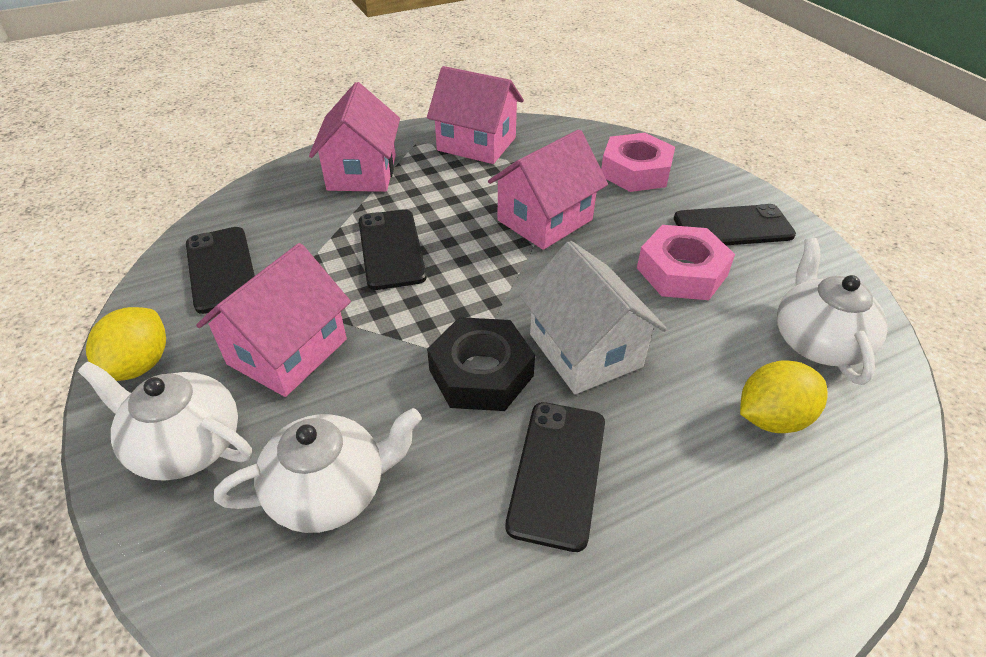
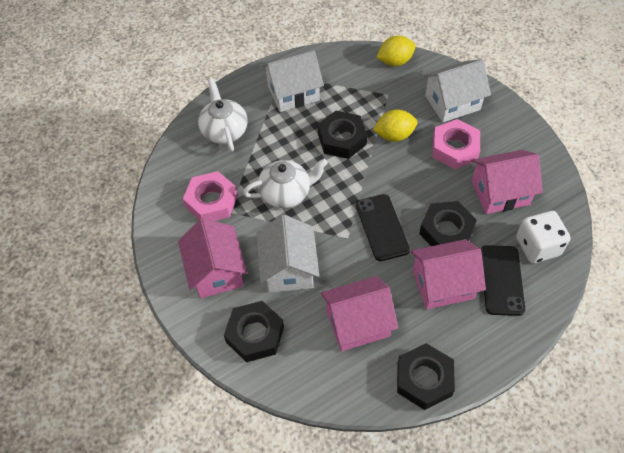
black nut: [427,317,535,411] = 1 -> [224,301,284,362] [318,111,367,159] [397,343,455,410] [419,201,477,246] = 4
black phone: [186,227,255,314] [359,209,427,290] [505,402,605,552] [674,204,796,245] = 4 -> [356,194,410,261] [481,245,525,316] = 2
white dice: none = 0 -> [516,211,571,263] = 1
white house: [520,241,667,394] = 1 -> [256,215,319,293] [262,50,324,112] [423,59,491,123] = 3
white teapot: [78,361,252,481] [214,408,422,533] [777,238,888,385] = 3 -> [198,79,248,152] [243,159,328,208] = 2

